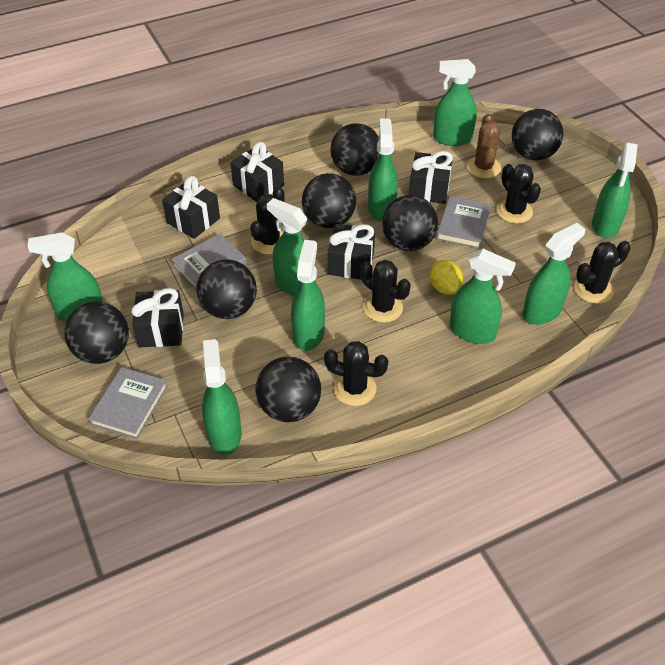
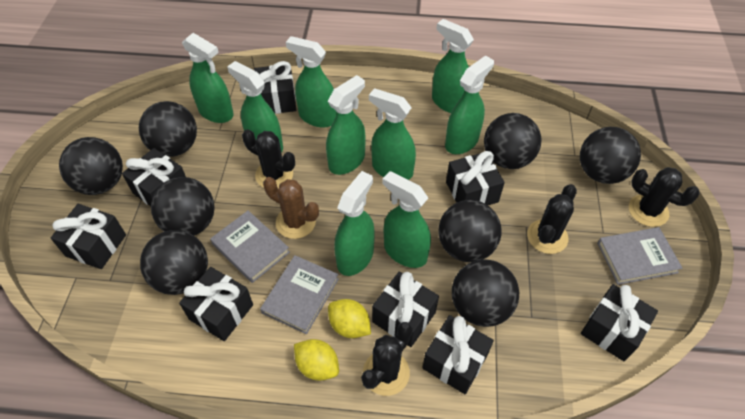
black ball: [64,302,129,364] [197,259,257,319] [255,357,321,422] [302,173,356,228] [331,123,380,176] [382,195,438,251] [512,109,563,161] = 7 -> [59,137,123,195] [139,101,197,157] [140,230,208,295] [151,177,215,236] [439,200,502,262] [452,260,519,327] [484,113,542,169] [580,127,641,184] = 8
black cactus: [250,187,285,255] [324,341,388,406] [360,260,410,323] [496,164,541,224] [574,241,631,304] = 5 -> [242,129,295,189] [361,322,413,396] [527,184,577,254] [629,167,700,227] = 4
black gift: [131,288,184,347] [162,176,220,239] [230,142,284,202] [328,224,375,280] [409,151,453,204] = 5 -> [51,204,126,269] [122,148,186,206] [179,267,253,341] [254,61,296,114] [372,272,439,347] [422,315,494,394] [446,151,505,205] [581,284,658,361] = 8
yellow lemon: [430,260,463,295] = 1 -> [294,339,339,381] [328,299,371,338] = 2

